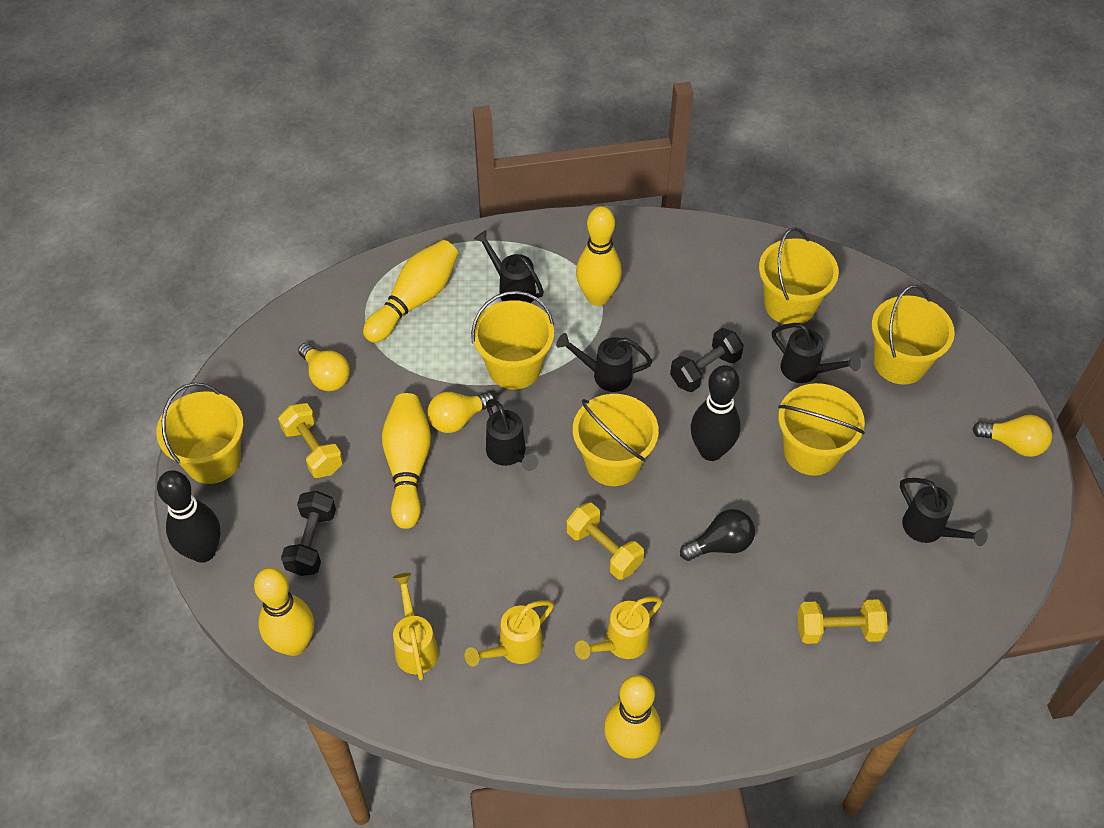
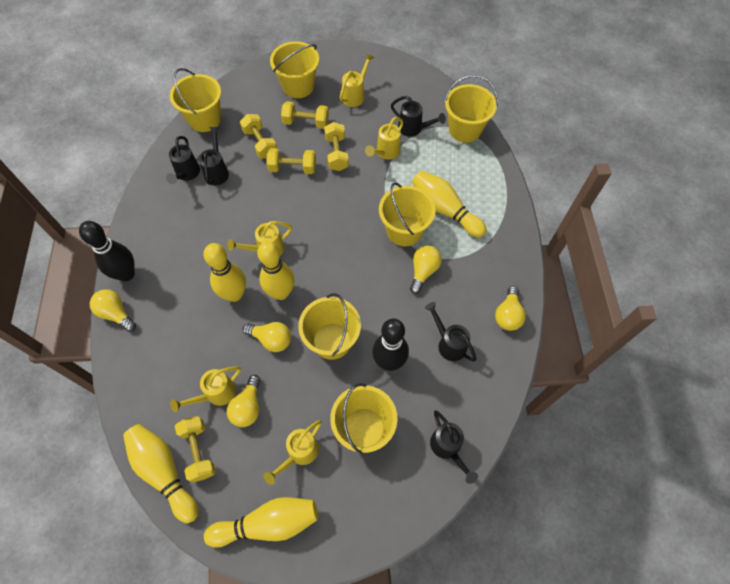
black dumbbell: [281,491,336,576] [670,328,744,392] = 2 -> none = 0
black light bulb: [680,509,755,561] = 1 -> none = 0
yellow dumbbell: [278,403,343,478] [566,502,644,580] [798,599,888,644] = 3 -> [175,416,216,483] [240,114,277,159] [266,148,316,174] [281,101,329,129] [324,122,349,171] = 5
yellow light bulb: [298,343,350,391] [427,392,496,433] [972,415,1052,457] = 3 -> [90,289,136,332] [227,375,261,427] [243,322,291,352] [410,246,442,294] [495,286,526,331] = 5
yellow watering can: [393,573,439,680] [465,600,554,666] [575,596,662,660] = 3 -> [170,366,241,412] [227,221,292,256] [264,420,322,485] [339,53,374,107] [365,117,403,160] = 5

